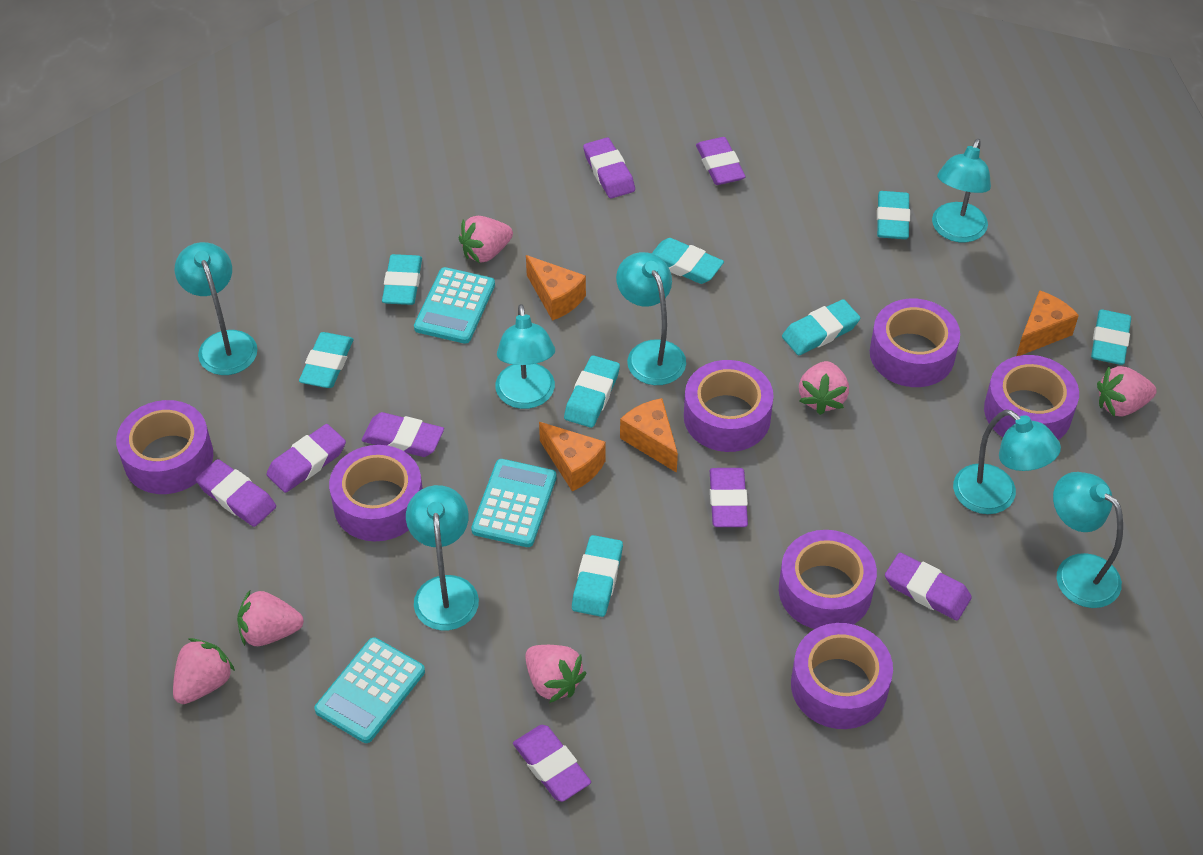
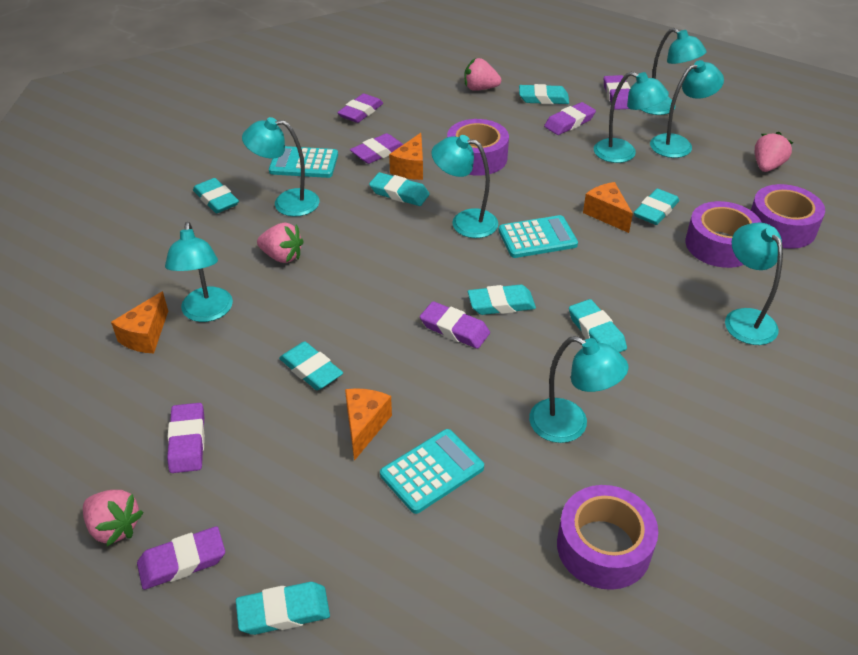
pink strawberry: [173,638,235,704] [237,590,304,646] [459,216,513,263] [525,645,586,703] [799,361,849,415] [1097,366,1157,417] = 6 -> [83,490,143,546] [257,223,304,263] [464,58,501,91] [755,132,793,172] = 4
purple eraser: [196,459,276,527] [267,424,346,493] [362,412,444,457] [513,725,591,802] [583,138,635,199] [696,137,745,185] [710,468,748,527] [885,553,972,620] = 8 -> [137,526,225,590] [167,403,205,473] [337,93,383,123] [350,133,403,164] [420,301,490,349] [544,102,596,135] [604,75,630,110] = 7
purple tape: [116,400,213,494] [329,445,423,541] [684,360,774,452] [779,530,877,629] [791,623,893,729] [870,299,960,387] [984,355,1079,440] = 7 -> [447,119,509,176] [557,485,658,590] [685,201,762,268] [751,184,825,249] = 4
turquoise lamp: [175,242,257,375] [406,485,479,630] [495,304,555,409] [616,252,686,385] [932,139,991,243] [953,410,1061,514] [1053,472,1123,608] = 7 -> [165,222,233,322] [242,117,319,217] [432,135,498,238] [529,336,629,443] [594,72,669,163] [641,28,707,115] [650,60,724,158] [725,222,783,345] = 8

